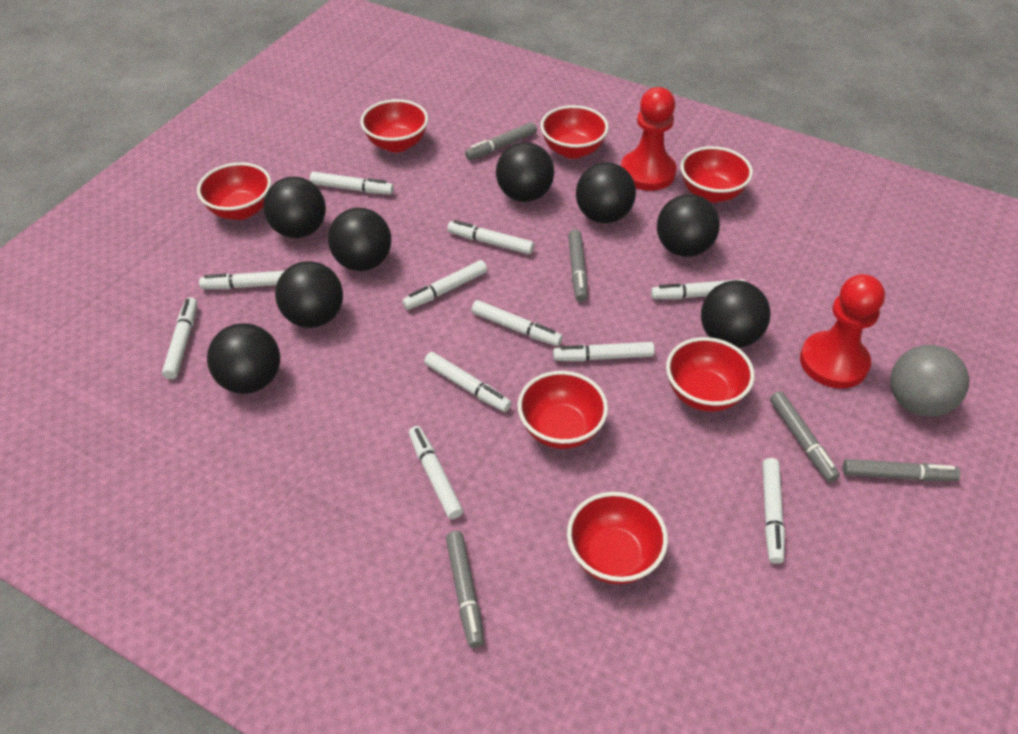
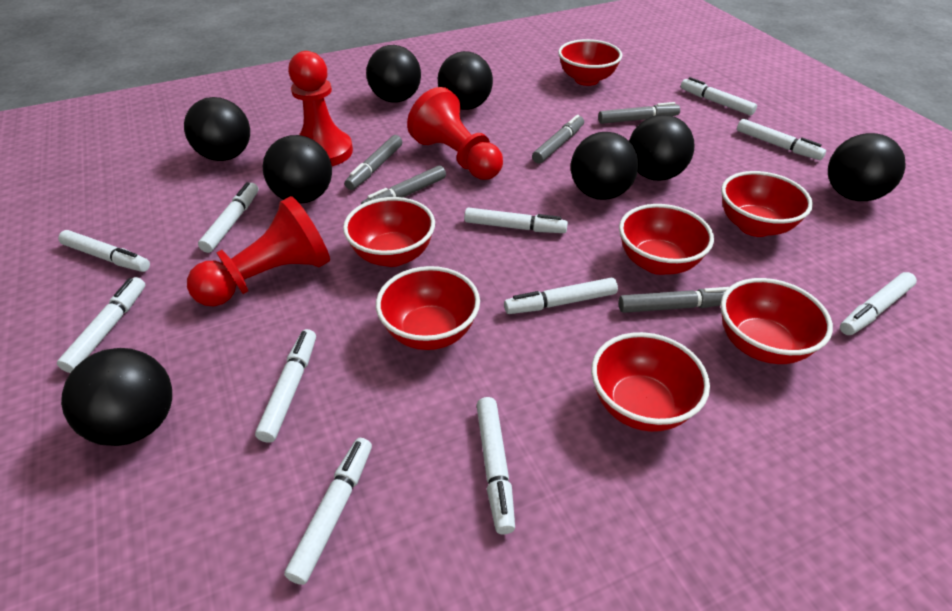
grey ball: [890,345,969,417] = 1 -> none = 0
red pawn: [621,87,677,191] [800,274,885,388] = 2 -> [187,196,330,306] [288,51,353,166] [407,87,503,180] = 3

